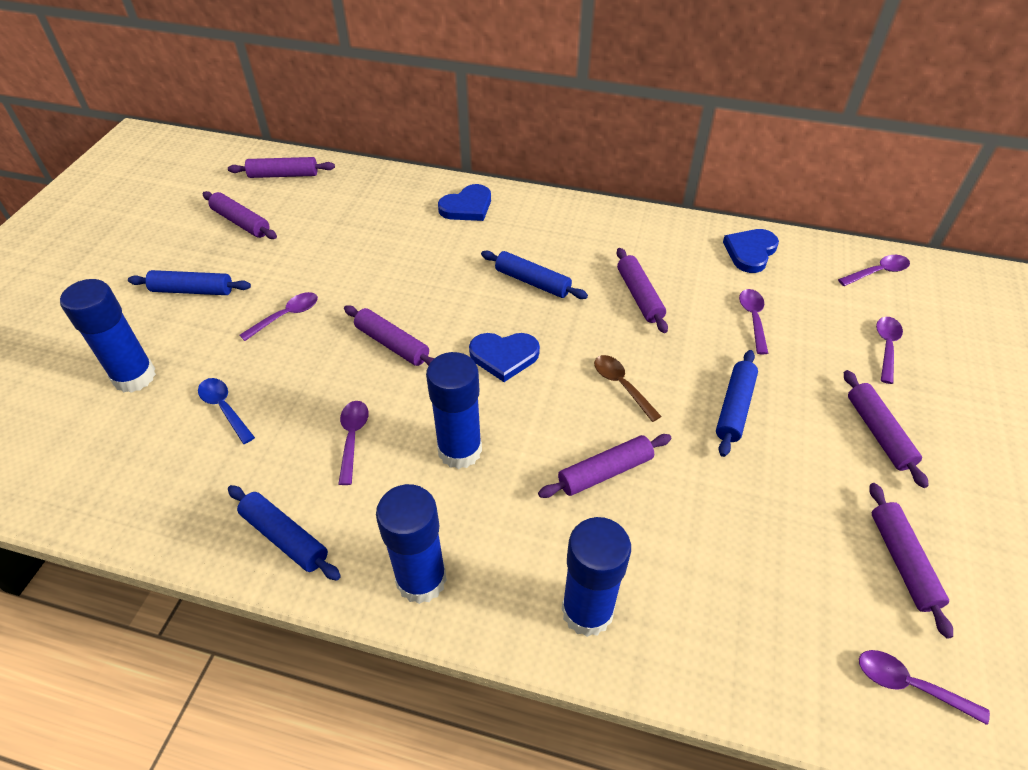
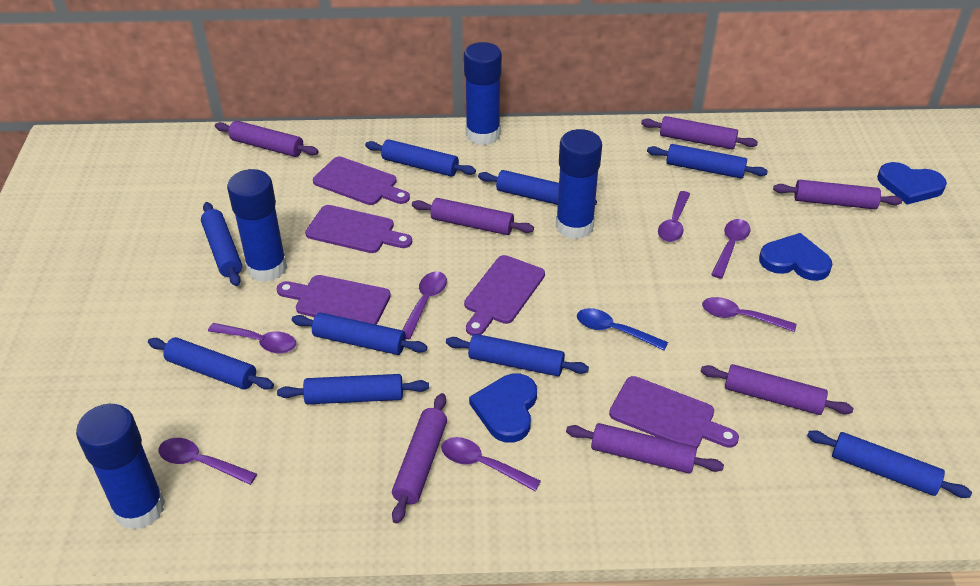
blue rolling pin: [128,270,251,295] [228,485,341,581] [481,251,588,299] [716,350,758,457] = 4 -> [148,337,274,390] [201,202,242,286] [277,374,429,404] [292,312,427,355] [365,139,476,176] [446,334,589,376] [478,170,597,205] [647,144,768,179] [807,430,972,498] = 9
brown spoon: [594,355,662,422] = 1 -> none = 0
purple cutting board: none = 0 -> [277,275,391,325] [305,205,412,253] [313,157,410,205] [464,255,545,336] [609,376,739,448] = 5
purple spoon: [240,292,318,341] [338,401,368,485] [739,289,768,354] [838,255,910,286] [859,650,990,725] [876,317,903,384] = 6 -> [159,438,257,485] [208,323,296,354] [402,271,447,339] [441,437,541,491] [658,191,690,242] [702,297,796,332] [711,219,751,279] = 7

